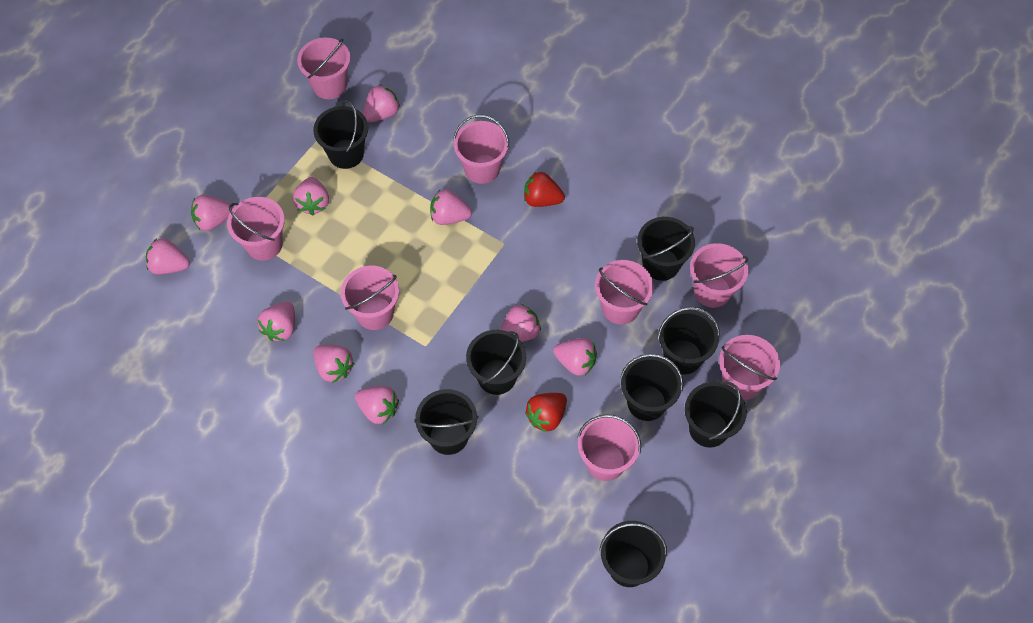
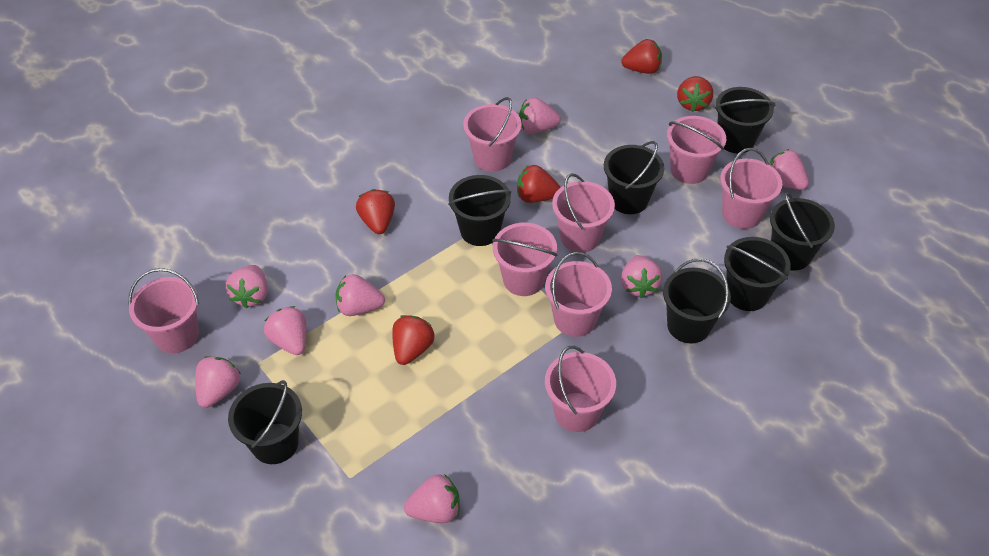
black bucket: [313,100,368,169] [414,389,478,455] [466,330,526,395] [599,521,667,587] [620,354,683,421] [637,217,695,281] [658,307,720,375] [685,381,747,447] = 8 -> [228,380,302,464] [448,175,511,246] [604,141,664,214] [663,259,731,344] [715,87,775,153] [724,237,791,311] [770,193,835,270] = 7
pink strawberry: [146,238,190,274] [191,195,234,231] [258,302,295,341] [293,177,329,215] [313,345,354,383] [355,386,399,424] [363,84,400,122] [430,189,472,225] [500,304,541,342] [553,338,597,376] = 10 -> [195,356,241,408] [226,265,268,308] [264,306,307,355] [336,274,385,316] [404,474,460,523] [519,98,561,134] [621,255,663,298] [769,149,809,190] = 8
red strawberry: [524,172,565,207] [525,393,567,433] = 2 -> [356,189,395,234] [392,315,434,365] [517,165,561,203] [621,39,662,74] [677,76,713,112] = 5

